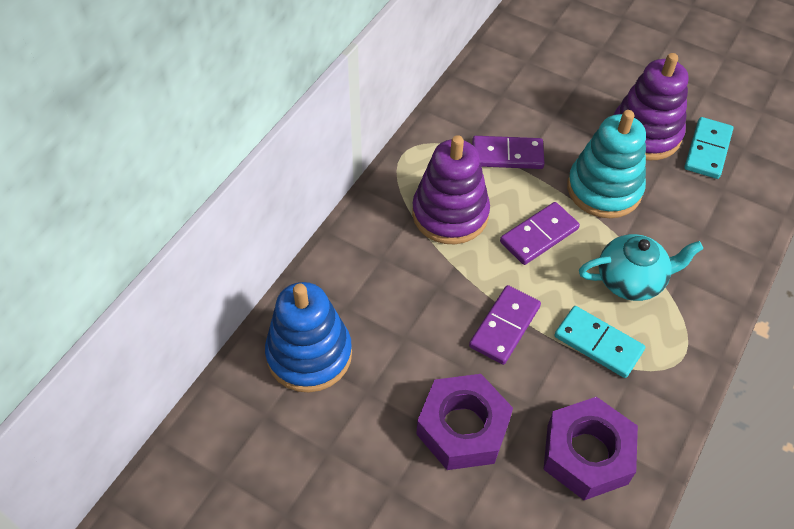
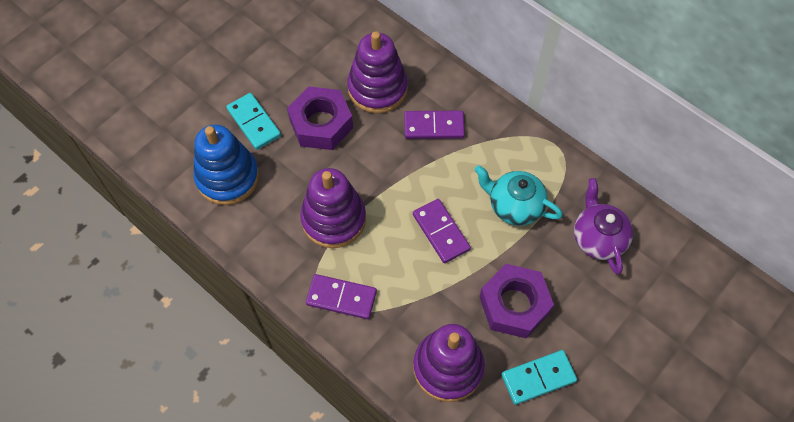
purple stacking toy: [412,135,490,244] [614,53,688,160] = 2 -> [300,168,366,248] [347,31,408,113] [413,324,485,402] = 3
purple teapot: none = 0 -> [574,178,633,274] = 1
turquoise stacking toy: [567,110,646,218] = 1 -> none = 0

